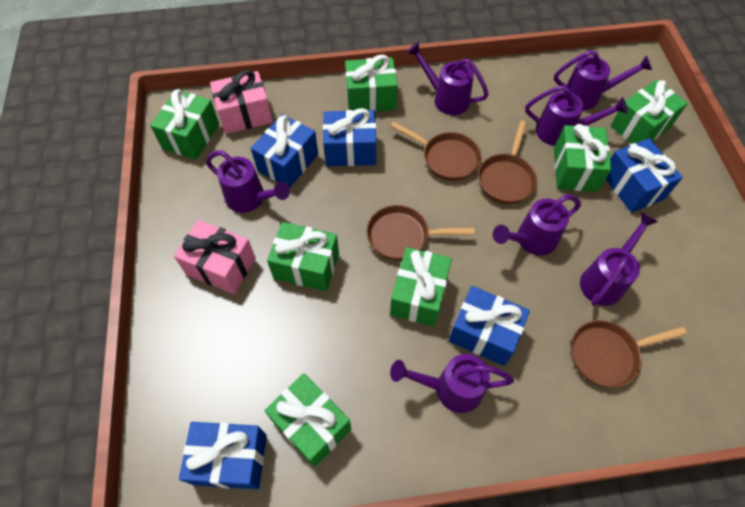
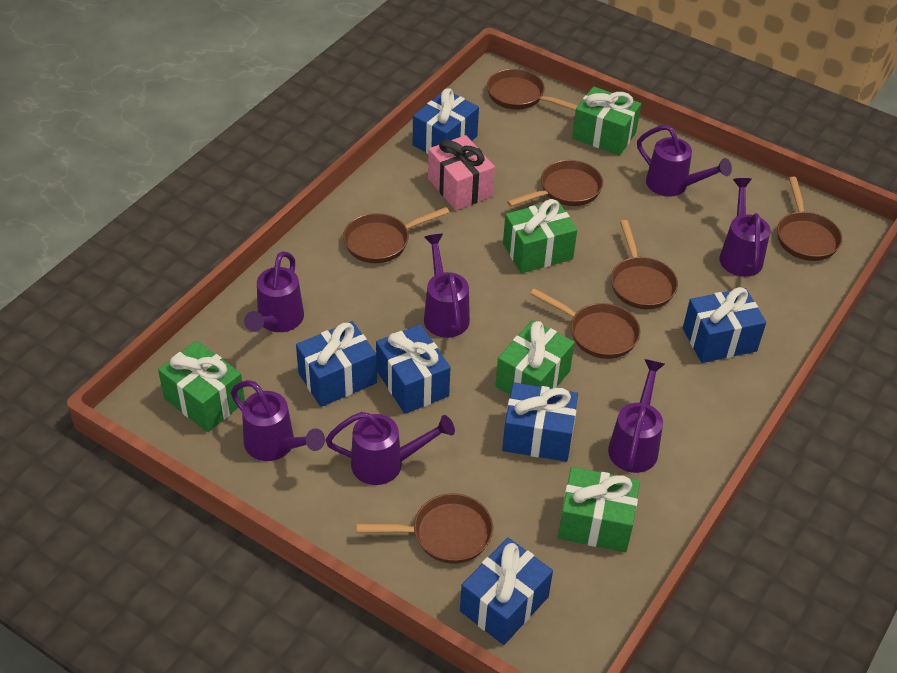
blue gift: [179,422,267,490] [251,114,318,188] [323,108,376,166] [449,286,530,366] [606,138,683,213] = 5 -> [296,321,377,407] [376,325,451,414] [413,88,479,154] [460,538,553,645] [502,382,578,462] [683,287,766,363] = 6
brown pan: [366,205,475,260] [390,122,482,181] [478,121,537,204] [571,320,687,387] = 4 -> [343,207,450,263] [356,493,493,564] [487,69,578,111] [507,160,603,207] [530,288,640,359] [611,220,678,309] [777,177,842,261] = 7
green gift: [150,89,219,160] [264,373,351,467] [267,222,339,291] [345,54,398,112] [390,247,452,327] [554,124,612,192] [610,80,688,144] = 7 -> [158,341,245,432] [495,320,575,395] [503,199,577,273] [558,467,640,552] [572,86,641,156] = 5
pink gift: [174,220,256,294] [210,70,273,134] = 2 -> [428,135,495,210] = 1

